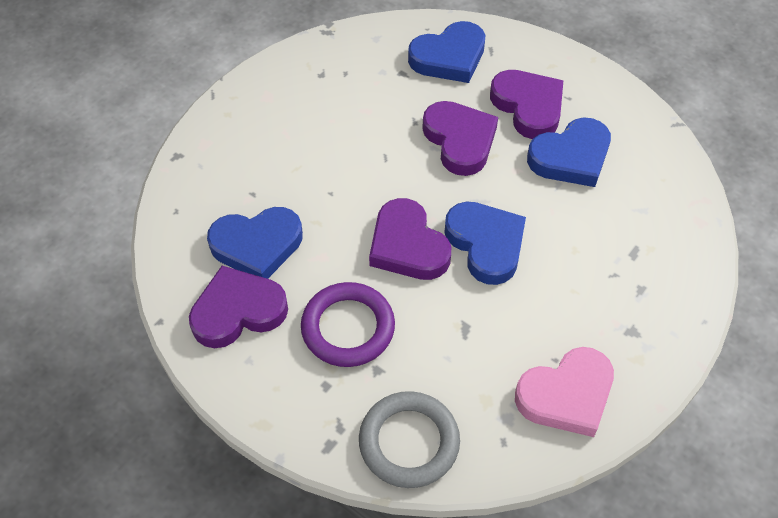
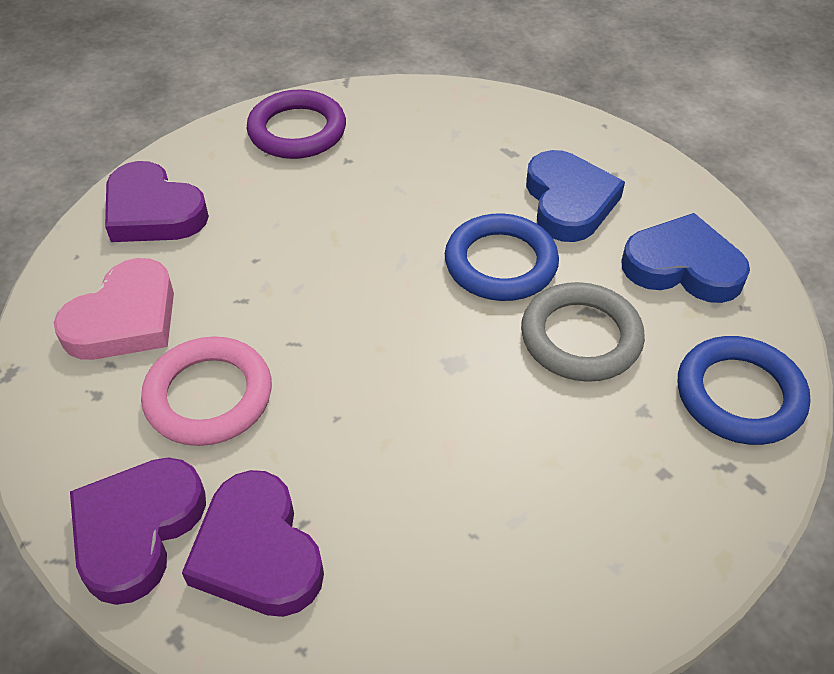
blue heart: [207,207,303,279] [408,21,485,83] [444,201,526,285] [527,117,611,187] = 4 -> [526,150,625,242] [622,213,750,303] = 2
blue ring: none = 0 -> [445,213,559,301] [678,336,811,445] = 2
pink ring: none = 0 -> [141,337,272,446] = 1
purple heart: [189,266,288,348] [369,198,451,280] [422,101,498,176] [490,70,564,139] = 4 -> [70,457,206,605] [105,161,209,242] [182,470,324,617] = 3

